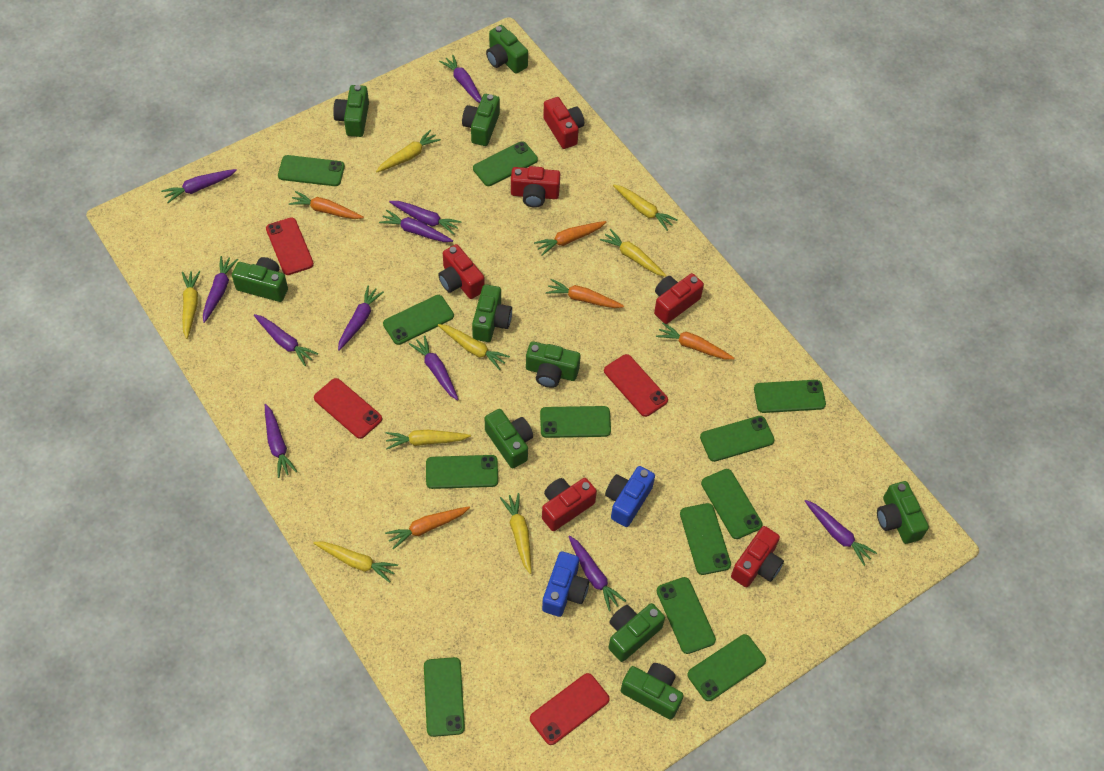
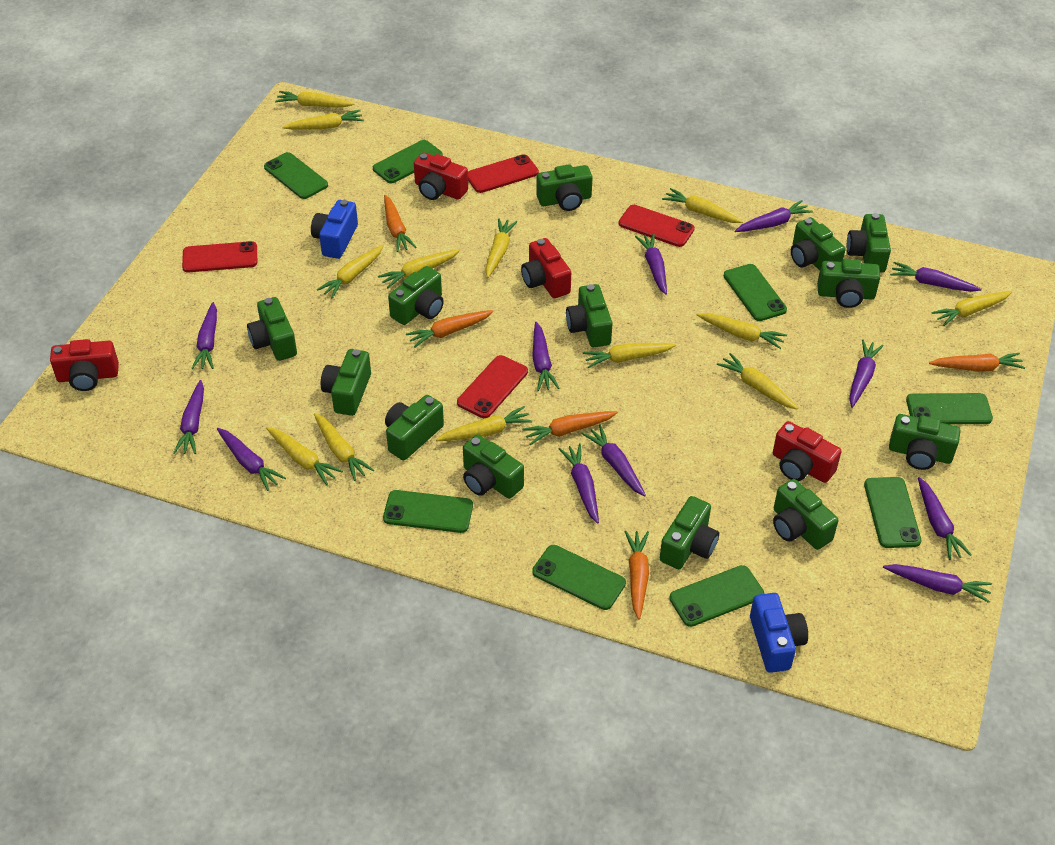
green camera: [232,257,288,302] [333,85,369,137] [462,94,500,146] [472,284,512,342] [485,409,533,468] [486,25,528,73] [526,341,581,388] [609,603,665,662] [621,663,684,720] [877,481,929,544] = 10 -> [247,297,297,361] [321,349,371,416] [385,395,444,460] [388,266,444,325] [463,435,524,499] [536,164,593,211] [566,284,613,347] [660,496,719,569] [773,479,838,550] [791,217,846,270] [817,259,880,308] [847,213,891,273] [889,414,961,470] = 13
green phone: [278,155,345,186] [383,295,454,345] [424,657,465,737] [426,455,498,489] [473,142,538,186] [540,406,611,438] [657,577,716,654] [680,503,731,575] [687,634,766,701] [700,416,775,462] [701,469,763,539] [754,380,826,413] = 12 -> [264,152,328,199] [373,140,443,183] [383,490,473,533] [532,545,626,610] [669,565,764,627] [724,264,787,321] [864,477,921,548] [906,393,993,424] = 8
purple carrot: [161,169,237,203] [203,256,238,323] [254,314,318,366] [265,404,297,478] [338,286,384,351] [379,210,453,242] [389,201,462,235] [409,335,459,401] [439,55,482,103] [568,535,626,612] [805,500,877,566] = 11 -> [173,380,204,454] [191,302,217,369] [217,428,286,491] [532,322,559,391] [559,444,599,524] [582,425,646,497] [635,233,667,295] [735,200,813,232] [849,340,884,408] [883,564,992,603] [890,262,982,292] [918,477,972,560] = 12
red camera: [438,244,485,299] [511,166,560,208] [542,478,597,531] [543,97,584,149] [654,273,704,324] [731,526,784,587] = 6 -> [50,339,119,391] [414,153,468,200] [521,238,571,298] [773,421,842,483] = 4
yellow carrot: [182,271,201,339] [313,542,398,583] [376,130,441,172] [386,430,471,449] [438,324,510,370] [500,493,531,574] [600,229,667,277] [613,184,678,231] = 8 -> [266,427,343,485] [275,91,354,107] [283,110,364,129] [314,413,374,481] [317,245,383,299] [378,249,460,289] [436,406,532,441] [485,218,517,278] [583,343,676,368] [662,188,743,223] [697,313,787,349] [717,353,798,409] [932,291,1012,326] = 13

